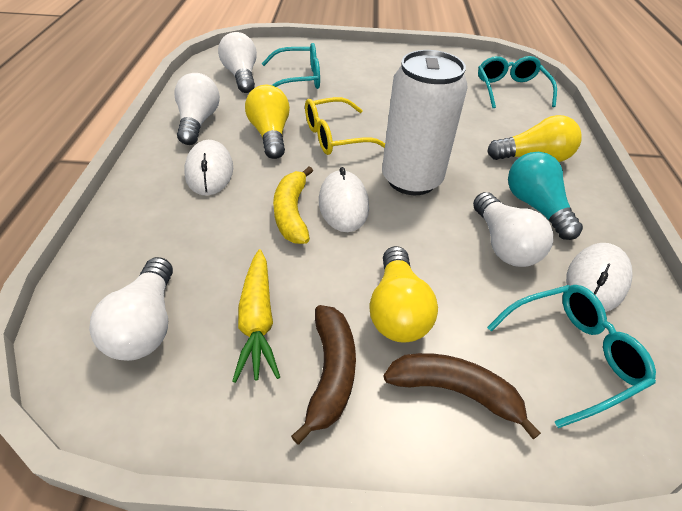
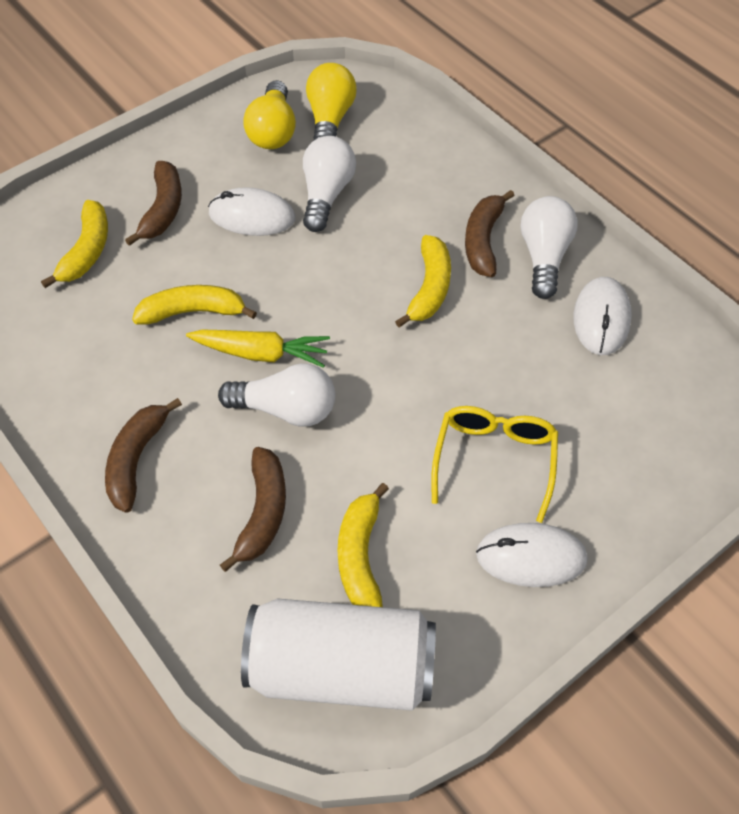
brown banana: [291,305,356,444] [383,353,541,439] = 2 -> [105,398,182,513] [125,161,182,246] [220,447,286,572] [465,190,515,277] = 4
turquoise glasses: [262,43,320,89] [478,56,557,108] [487,285,656,428] = 3 -> none = 0
turquoise light bulb: [508,152,583,240] = 1 -> none = 0
white light bulb: [89,257,173,361] [174,73,220,145] [218,32,257,93] [473,192,553,267] = 4 -> [218,363,335,427] [303,136,356,232] [521,196,578,299] = 3
yellow banana: [273,166,313,244] = 1 -> [41,200,108,288] [132,285,257,325] [337,483,389,607] [395,235,451,327] = 4
yellow light bulb: [245,85,290,159] [369,246,438,343] [487,115,582,162] = 3 -> [243,80,296,149] [306,63,357,141] = 2

